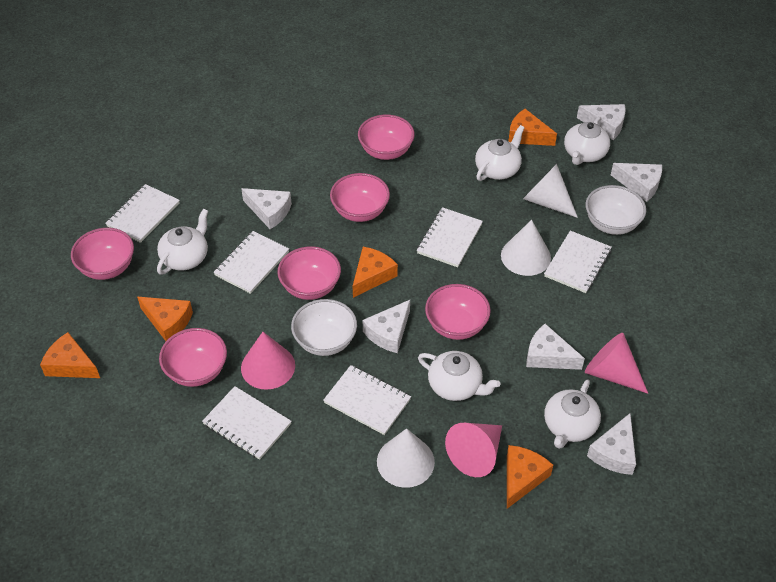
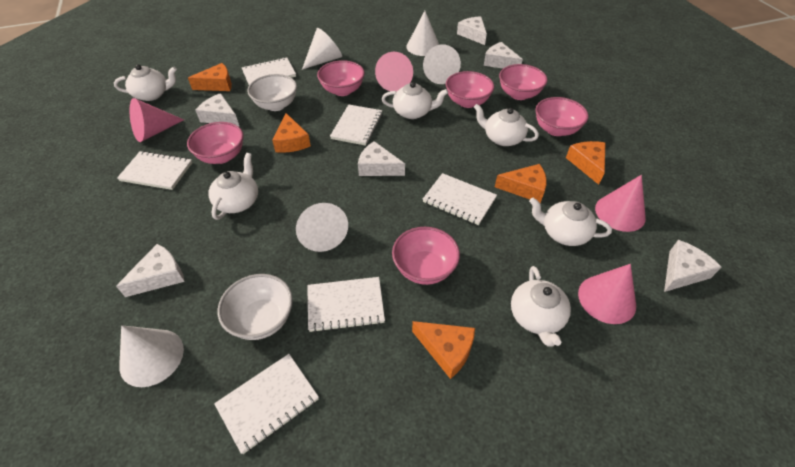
pink cone: [241,332,295,390] [445,423,502,477] [585,333,648,394] = 3 -> [130,98,184,142] [375,52,413,92] [578,264,636,324] [595,175,646,232] = 4
white cone: [377,428,435,488] [501,220,551,276] [523,164,578,218] = 3 -> [119,325,184,387] [296,203,348,252] [302,28,342,70] [406,11,439,56] [423,44,461,84] = 5
white teapot: [157,209,208,275] [418,351,501,401] [475,125,525,181] [544,379,601,449] [564,116,610,165] = 5 -> [114,64,177,101] [209,153,258,220] [382,82,448,119] [474,104,539,146] [511,266,571,346] [529,198,612,246] = 6

